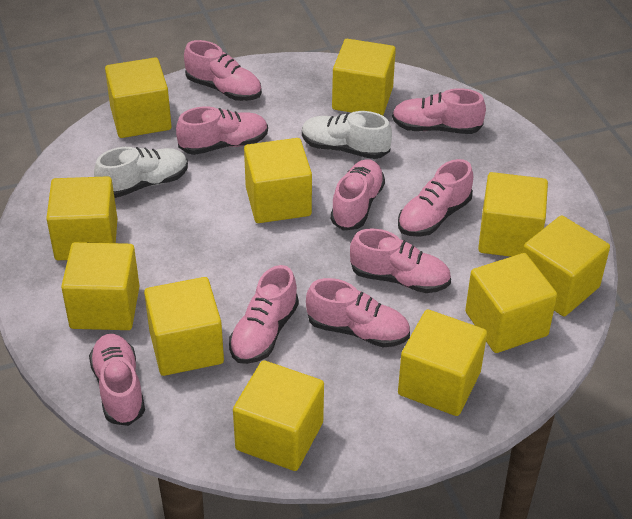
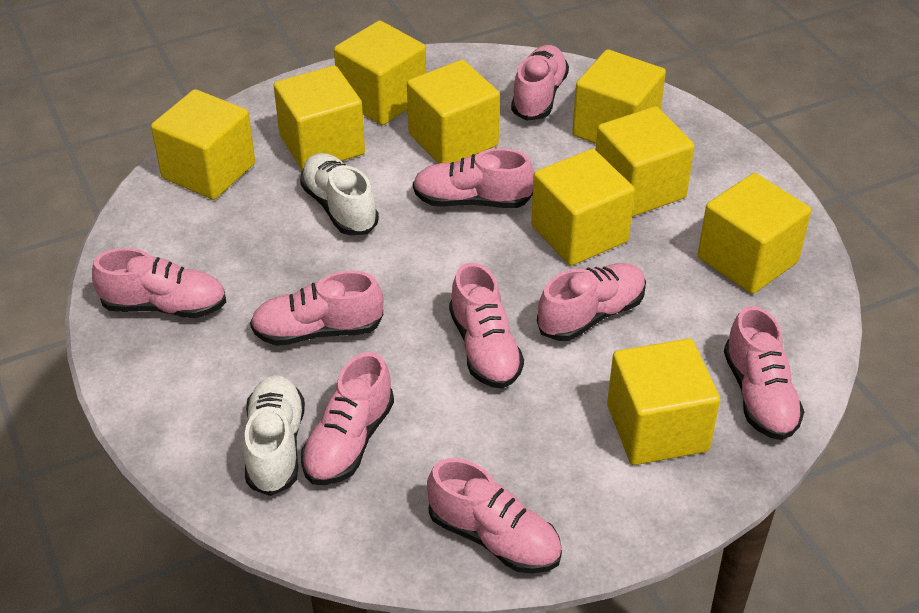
yellow cube: [46,176,117,260] [61,242,140,330] [105,58,171,138] [144,277,224,376] [233,360,324,471] [244,138,312,223] [332,39,396,115] [398,309,487,416] [465,253,557,353] [478,172,548,257] [523,215,610,316] = 11 -> [151,89,255,200] [274,65,365,170] [334,21,426,125] [407,60,500,164] [531,149,635,266] [572,50,666,144] [595,106,695,217] [607,338,720,465] [698,173,811,294] = 9

